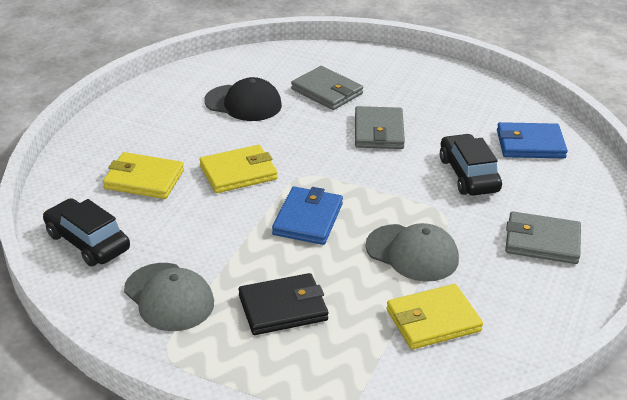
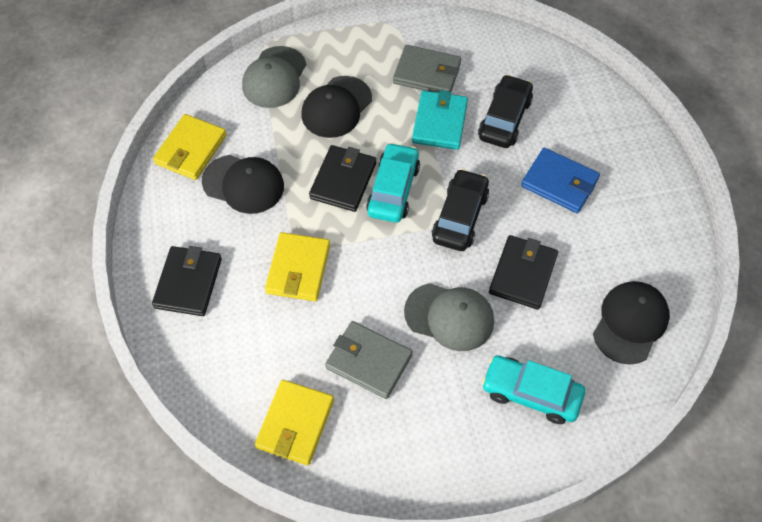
black cap: [204,77,282,121] = 1 -> [202,155,284,214] [302,76,372,138] [593,281,670,365] = 3
black wallet: [238,273,329,335] = 1 -> [152,246,222,316] [309,145,376,212] [489,235,558,310] = 3
blue wallet: [272,186,343,245] [497,122,568,158] = 2 -> [521,148,600,213] = 1
grey wallet: [291,66,363,110] [355,106,405,149] [505,211,581,264] = 3 -> [325,321,413,399] [393,45,461,93] = 2
turquoise car: none = 0 -> [366,142,420,223] [482,355,585,424] = 2
turquoise wallet: none = 0 -> [412,90,468,150] = 1

